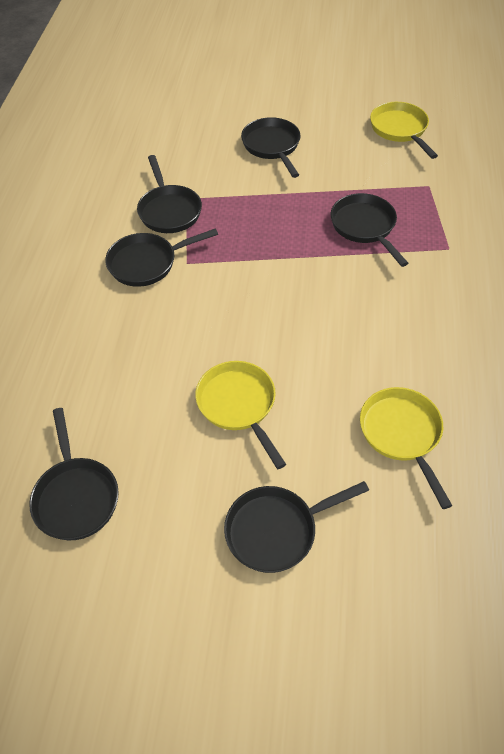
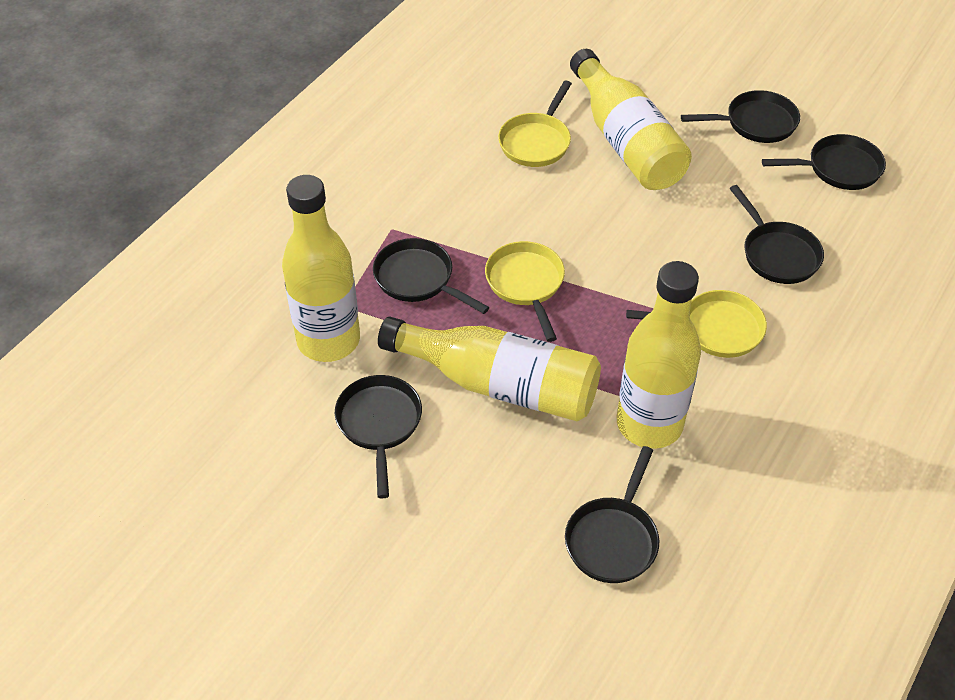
yellow bottle: none = 0 -> [282,175,360,362] [378,317,601,421] [570,49,692,190] [617,261,701,449] = 4

